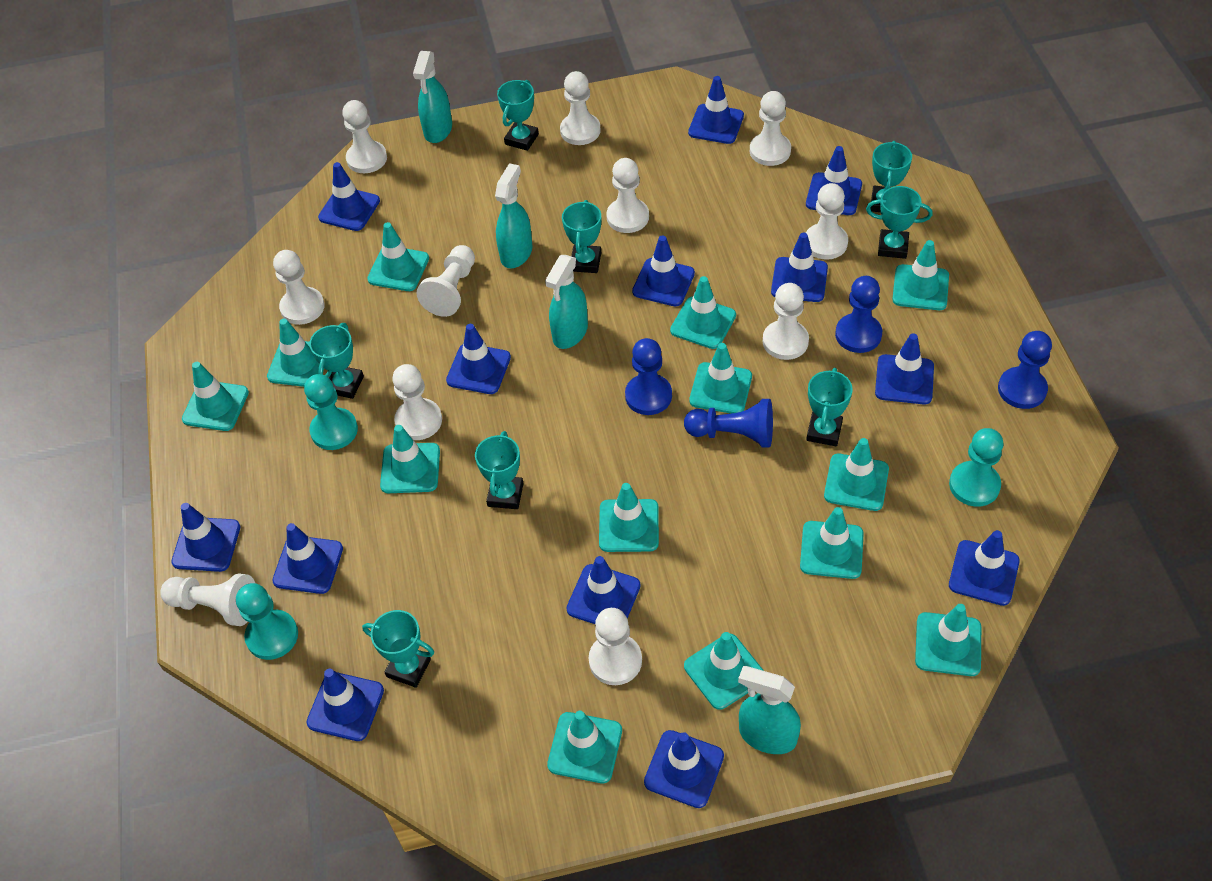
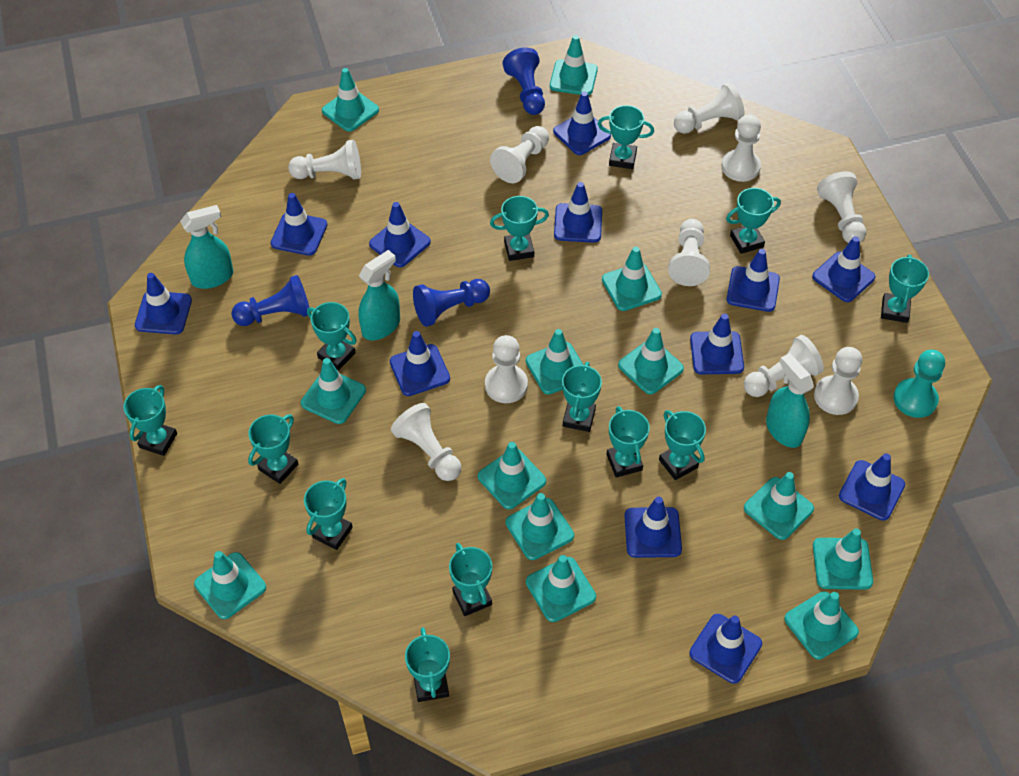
blue pawn: [625,338,672,415] [684,399,773,447] [835,276,882,353] [998,331,1052,409] = 4 -> [231,275,310,326] [413,279,490,327] [503,48,545,115] = 3
blue traffic cone: [171,503,240,572] [272,523,343,594] [306,669,384,741] [318,162,380,231] [446,324,511,394] [566,556,641,624] [632,235,695,306] [644,730,724,808] [688,76,744,144] [771,232,828,302] [806,146,862,215] [875,333,934,405] [949,530,1020,606] = 13 -> [135,273,192,334] [271,193,327,256] [369,202,431,267] [390,331,450,396] [553,91,611,155] [554,182,602,243] [624,497,682,558] [689,614,762,684] [690,314,744,374] [727,249,780,312] [812,236,875,302] [839,453,905,521] = 12
turquoise pawn: [236,583,298,660] [304,374,358,450] [949,428,1003,507] = 3 -> [893,350,945,418] = 1
turquoise spray bottle: [413,51,452,143] [495,163,532,268] [545,255,588,349] [738,666,801,754] = 4 -> [180,205,234,289] [358,250,400,340] [766,353,814,448] = 3
turquoise trophy: [309,323,364,399] [362,610,434,688] [475,431,524,509] [497,80,539,151] [562,200,601,273] [806,368,853,446] [866,186,933,259] [870,141,912,212] = 8 -> [123,385,177,456] [248,414,298,484] [304,478,353,550] [307,302,357,371] [405,627,450,702] [449,543,492,616] [490,196,549,261] [562,362,602,432] [598,105,654,169] [607,406,650,478] [659,410,706,480] [726,188,781,254] [881,255,929,323] = 13
white pawn: [160,573,255,626] [273,250,325,325] [342,100,387,173] [392,364,442,440] [417,245,475,317] [560,71,601,145] [589,608,642,685] [606,158,649,233] [750,91,791,166] [763,283,809,360] [806,183,848,260] = 11 -> [288,140,361,180] [391,403,461,481] [485,335,528,403] [490,126,549,183] [668,219,710,286] [674,83,744,134] [722,114,761,182] [744,335,824,397] [814,347,862,415] [817,171,866,243] = 10

